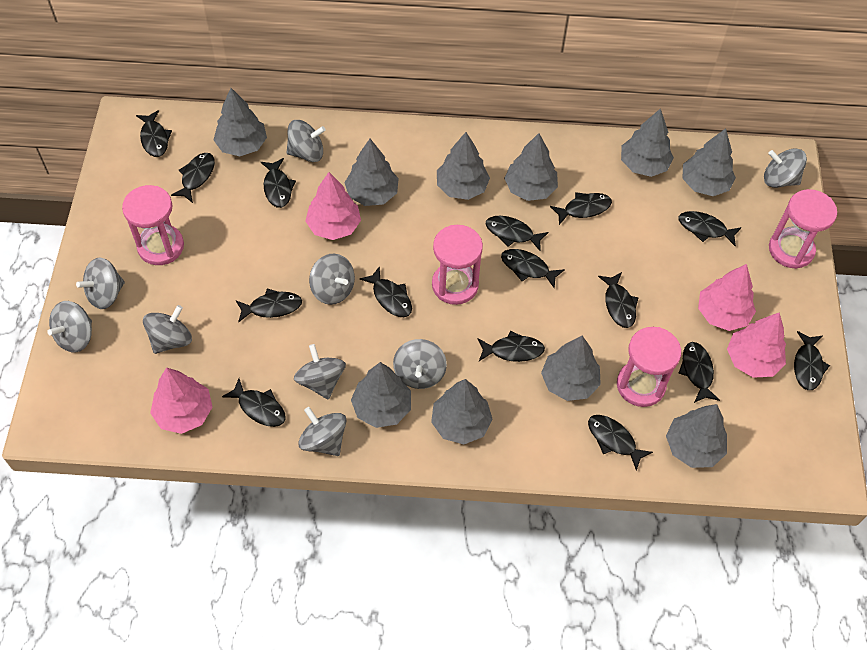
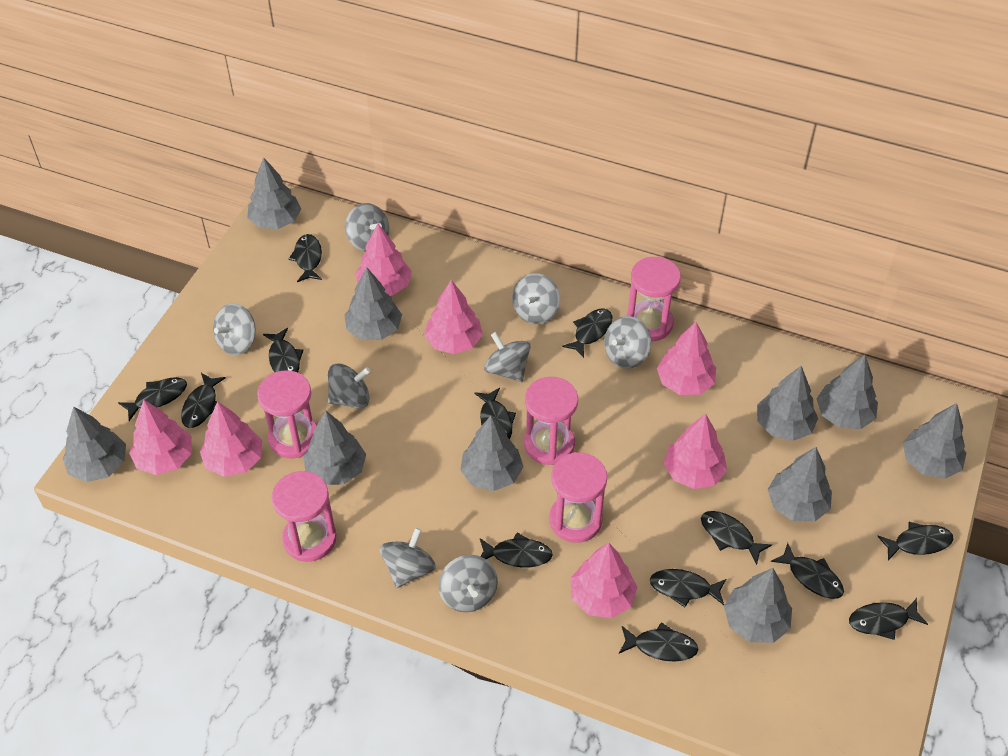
black fish: [136,110,172,157] [171,153,215,203] [222,379,286,427] [236,289,302,323] [261,158,296,208] [360,266,412,317] [478,331,545,362] [486,216,549,251] [501,249,565,288] [550,192,612,225] [588,415,653,471] [598,272,638,328] [678,342,720,403] [679,211,742,246] [794,331,830,390] = 15 -> [118,377,187,421] [181,373,226,428] [263,328,304,372] [288,234,322,282] [474,388,516,439] [480,533,553,567] [562,308,613,358] [619,622,699,662] [650,569,726,607] [701,511,772,565] [771,543,844,599] [849,598,928,640] [877,522,954,561] = 13
grey spinning top: [47,301,92,353] [76,257,125,309] [143,305,192,354] [286,120,325,162] [294,344,346,399] [298,407,347,456] [309,254,355,305] [393,339,447,389] [764,148,807,188] = 9 -> [213,303,256,355] [328,363,371,409] [345,203,389,252] [380,528,436,588] [439,555,498,612] [484,332,531,382] [512,273,560,324] [604,316,651,369] = 8
pink hourglass: [122,185,184,265] [432,225,483,305] [617,327,681,407] [769,189,837,269] = 4 -> [257,370,317,458] [272,471,337,562] [524,377,578,465] [549,452,607,543] [627,257,681,341] = 5
pink tree: [150,367,213,434] [305,172,361,240] [698,264,756,331] [727,312,786,378] = 4 -> [129,400,192,475] [200,401,262,477] [355,224,412,295] [424,280,483,354] [570,543,637,618] [657,322,716,395] [664,414,727,489] = 7

